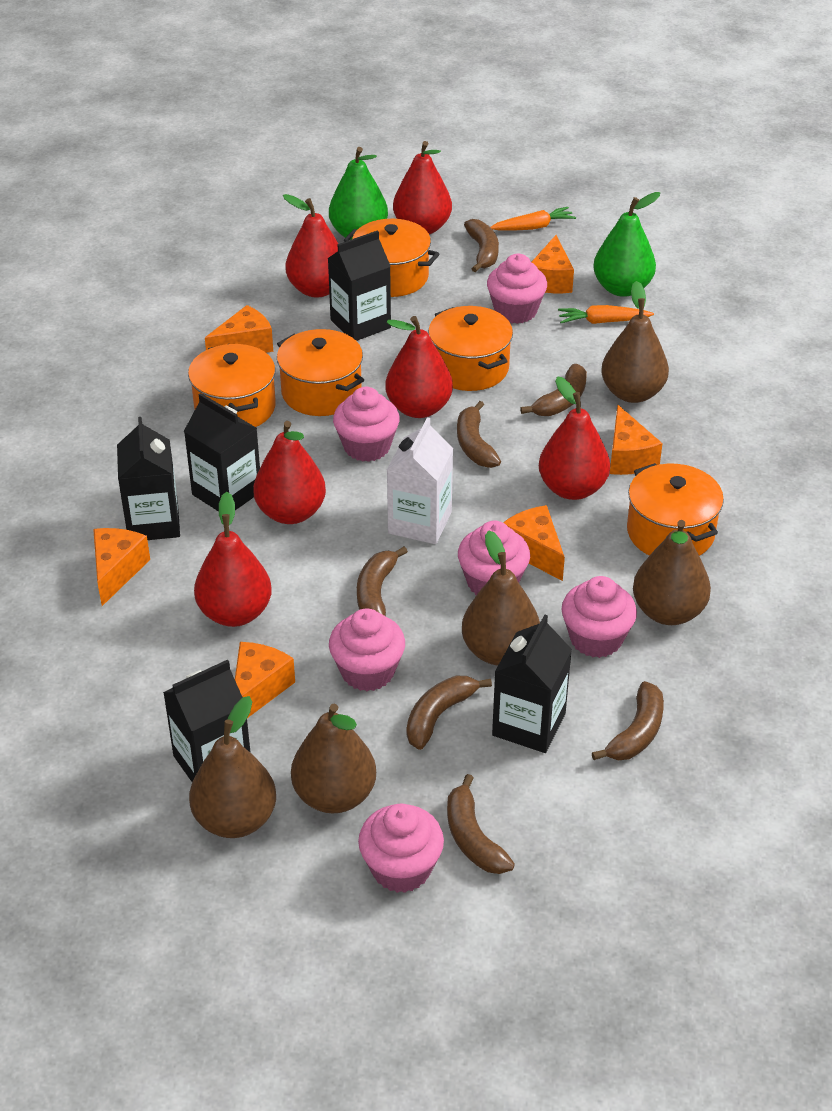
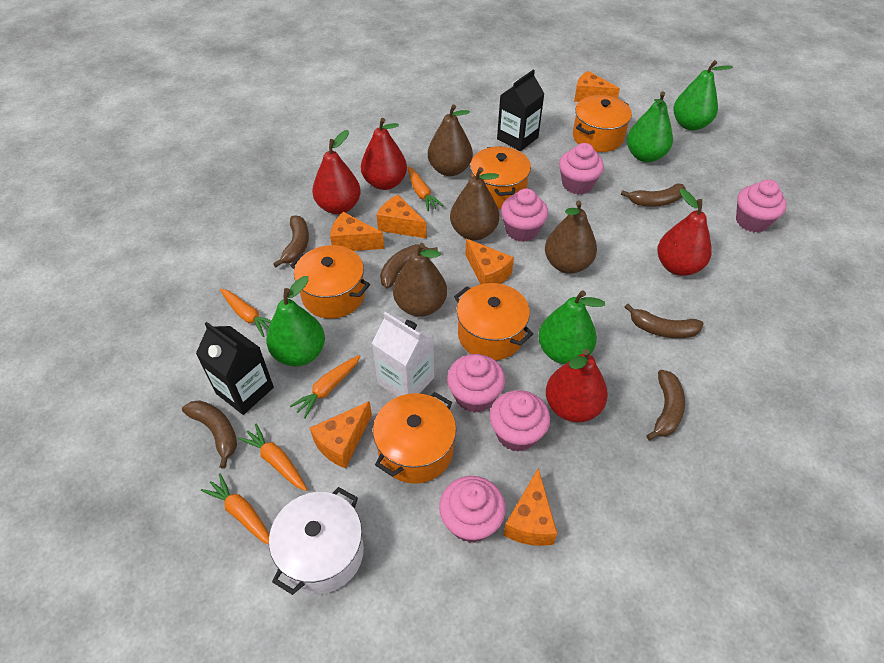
black carton: [117,417,180,540] [163,660,251,782] [184,393,260,512] [327,230,391,341] [492,614,572,753] = 5 -> [196,322,274,415] [497,70,544,151] = 2
brown banana: [357,547,408,616] [407,676,492,750] [447,774,515,874] [457,401,501,468] [464,219,499,272] [520,364,587,416] [592,681,664,760] = 7 -> [182,400,237,468] [273,215,309,267] [380,244,438,289] [621,183,686,207] [624,304,704,338] [646,370,685,440] = 6
brown pear: [189,696,276,838] [291,703,376,813] [462,531,540,665] [601,281,669,403] [633,520,711,625] = 5 -> [393,243,447,317] [428,104,473,176] [450,167,499,240] [545,200,597,274] = 4
green pear: [329,147,388,240] [593,192,660,297] = 2 -> [266,276,325,366] [538,290,605,364] [627,91,673,162] [673,60,733,131] = 4
orange carrot: [490,207,576,231] [558,305,654,324] = 2 -> [201,473,270,544] [220,289,271,337] [238,424,307,491] [290,355,361,418] [407,167,443,211] = 5
red pear: [194,492,272,627] [253,421,326,524] [283,194,338,298] [385,316,453,418] [393,141,452,234] [539,376,610,500] = 6 -> [312,130,361,214] [361,118,407,190] [546,349,608,422] [657,189,712,276] = 4
white pot: none = 0 -> [269,487,364,595] = 1

